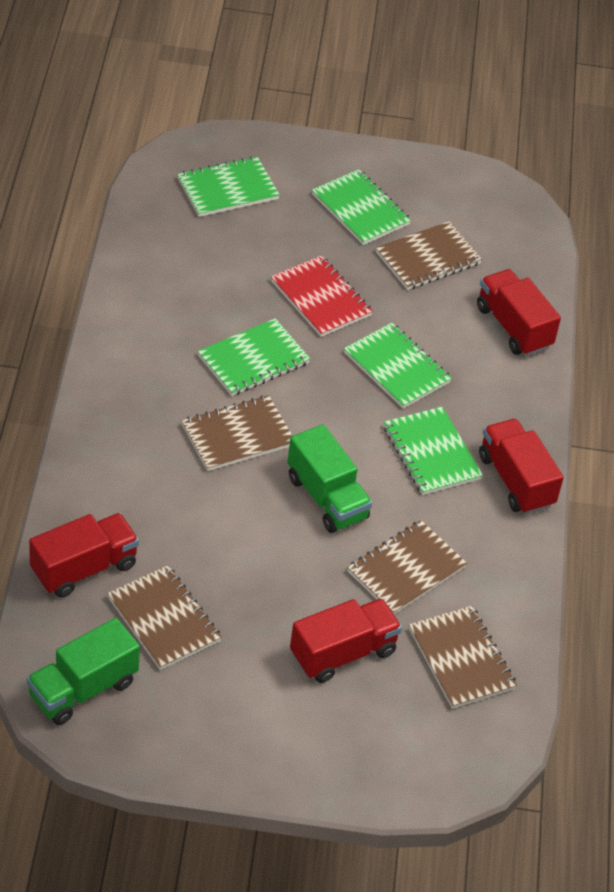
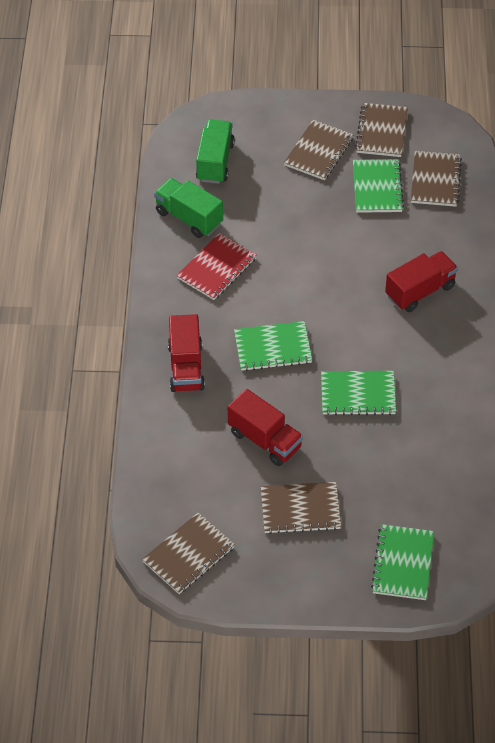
green notebook: [177,156,280,217] [198,318,310,396] [312,169,411,245] [344,323,452,409] [384,407,483,495] = 5 -> [234,321,312,371] [321,371,396,415] [353,159,404,213] [371,524,434,600] = 4
red truck: [29,513,139,598] [290,598,402,683] [477,269,561,356] [479,419,564,514] = 4 -> [168,314,205,392] [228,389,303,466] [385,251,458,312] = 3

